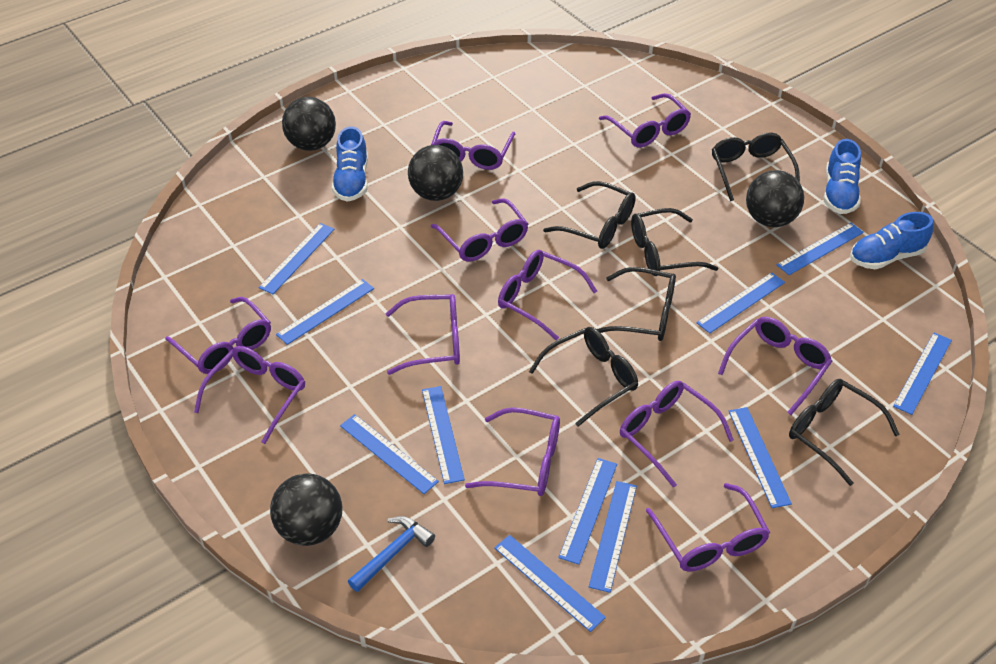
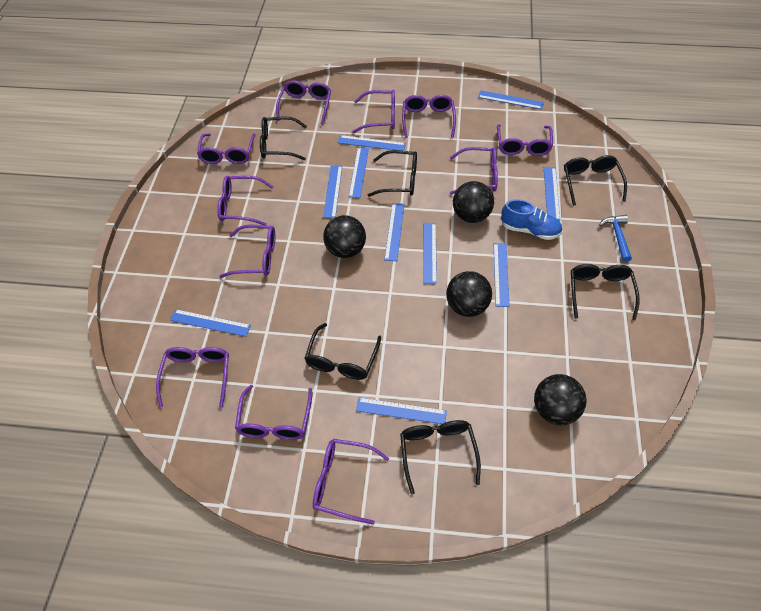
blue ruler: [259,223,335,294] [276,279,374,345] [340,414,439,494] [422,386,465,484] [494,535,606,632] [558,458,617,565] [589,481,637,593] [696,272,785,334] [729,407,792,508] [777,223,864,275] [893,333,952,415] = 11 -> [170,309,251,337] [323,165,342,218] [338,135,406,151] [349,147,369,198] [356,398,447,424] [384,203,404,261] [423,223,437,284] [478,90,544,110] [494,243,509,307] [544,167,560,221] = 10
blue shoe: [332,126,368,202] [824,139,861,214] [850,212,933,269] = 3 -> [501,199,562,240] = 1

